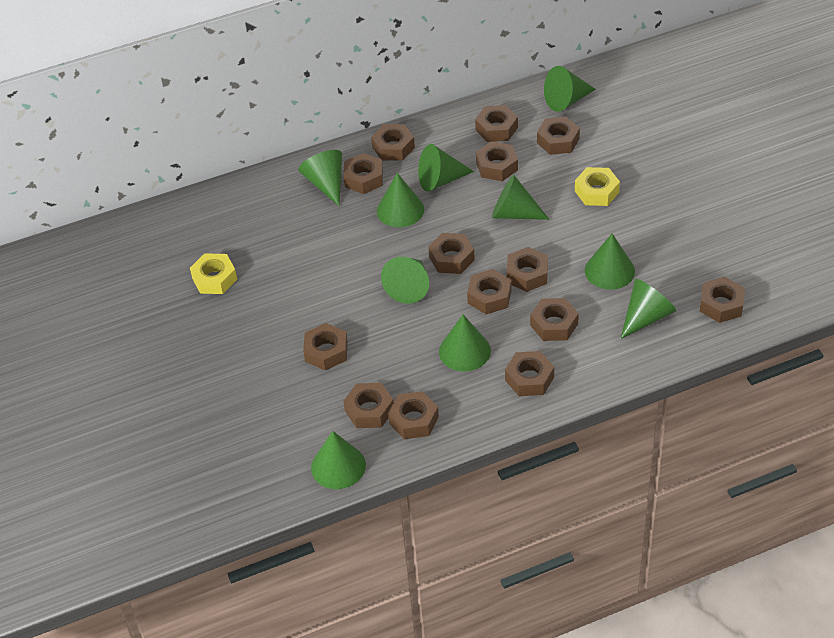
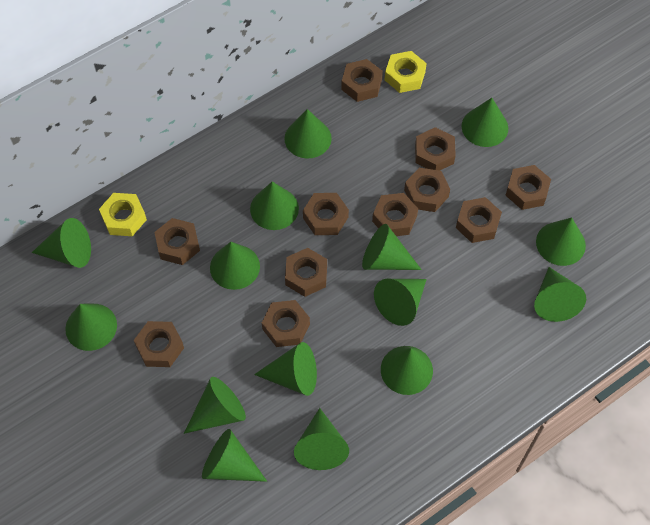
brown nut: [303,323,348,371] [343,383,394,428] [344,153,383,194] [371,124,415,161] [388,391,439,439] [428,233,475,274] [467,269,512,314] [475,105,518,142] [476,141,518,181] [505,351,554,396] [507,247,548,292] [530,298,579,341] [537,117,580,155] [700,277,745,323] = 14 -> [134,321,184,367] [154,218,200,265] [262,300,310,347] [285,248,327,297] [303,193,349,235] [341,59,383,102] [372,193,418,236] [404,168,450,212] [415,127,456,171] [456,197,502,243] [505,165,551,210] = 11
green cone: [298,150,342,206] [311,431,366,489] [377,173,424,227] [381,257,429,304] [418,144,474,192] [439,315,491,371] [492,175,550,220] [544,66,596,112] [585,234,635,289] [621,279,676,339] = 10 -> [32,218,91,268] [65,304,117,351] [184,377,246,434] [202,429,267,482] [210,242,260,290] [250,181,299,230] [254,342,317,396] [285,109,332,159] [294,408,349,470] [362,224,422,270] [374,279,427,326] [381,346,433,395] [462,98,508,147] [534,267,586,322] [536,217,586,266] = 15

